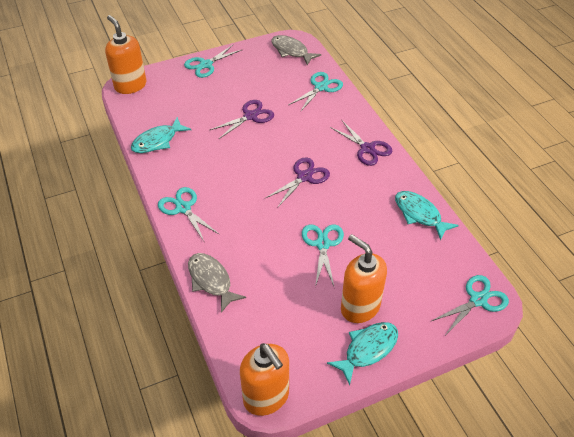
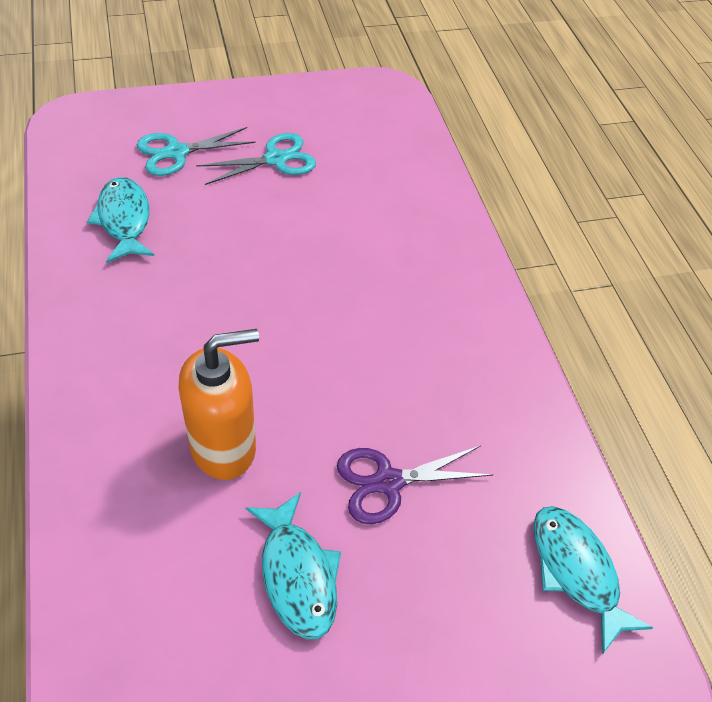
grey fish: [188,253,246,313] [271,35,321,65] = 2 -> none = 0
orange soap dispenser: [105,15,146,94] [240,343,289,416] [341,234,387,323] = 3 -> [178,329,259,480] = 1
purple scissors: [210,100,274,139] [266,157,330,208] [330,120,392,166] = 3 -> [337,446,493,524] = 1
turquoise scissors: [158,187,220,243] [184,44,243,78] [289,72,343,112] [302,224,344,287] [432,275,509,334] = 5 -> [137,127,256,176] [196,133,316,185] = 2

